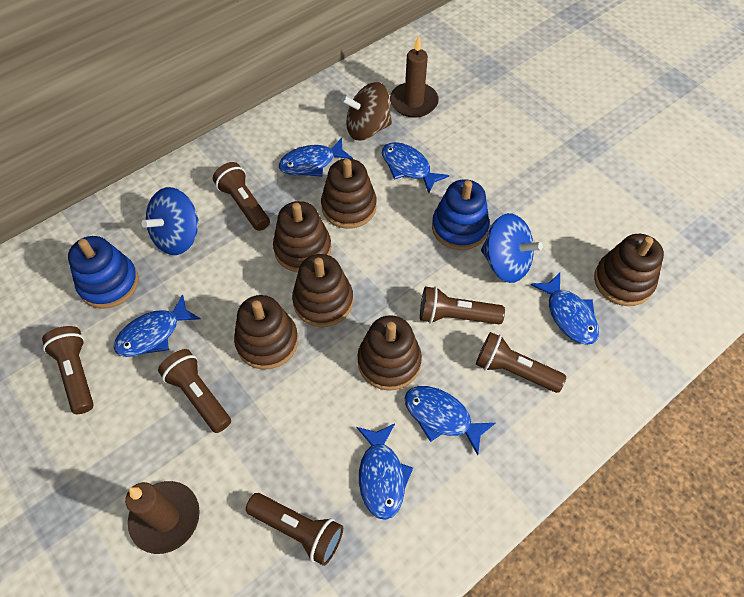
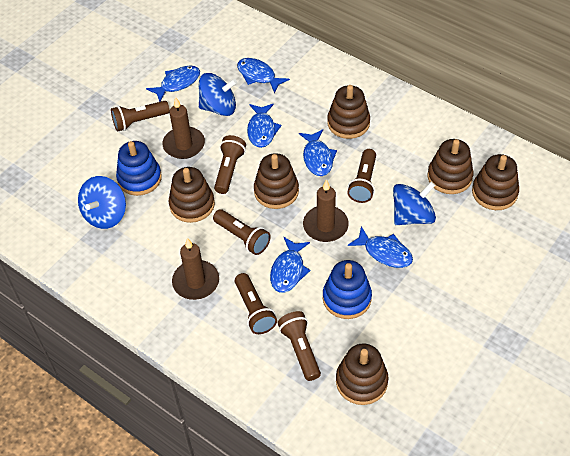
blue spinning top: [142,187,199,255] [481,213,543,283] = 2 -> [78,176,126,229] [199,73,237,116] [393,182,436,225] = 3
brown candle: [125,481,200,554] [390,36,439,118] = 2 -> [163,97,205,159] [172,238,219,300] [303,180,349,242] = 3
brown spinning top: [341,82,392,141] = 1 -> none = 0

